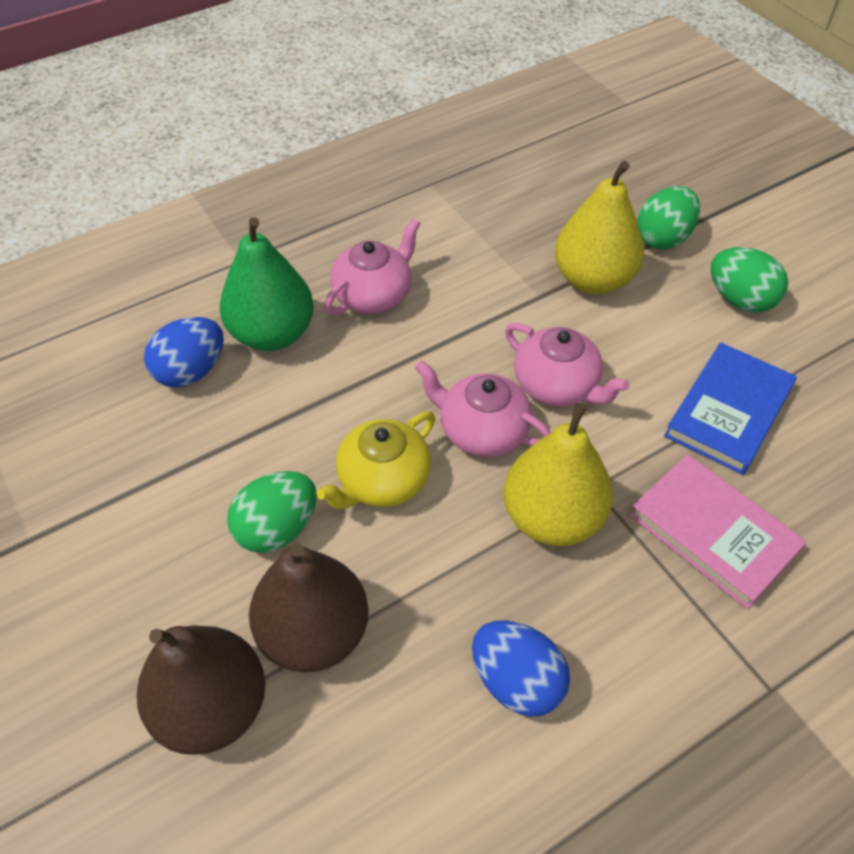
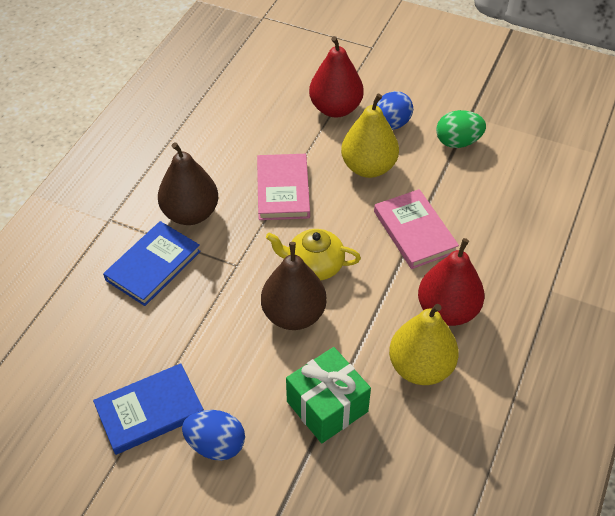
blue book: [664,342,797,475] = 1 -> [93,363,204,455] [103,221,201,306] = 2
green egg: [227,471,317,553] [637,186,700,250] [711,247,788,312] = 3 -> [436,110,486,148] = 1
green gift: none = 0 -> [286,347,371,443] = 1
green pear: [220,217,314,351] = 1 -> none = 0
pink book: [630,454,807,609] = 1 -> [257,154,310,220] [374,189,459,269] = 2
pink teapot: [324,218,420,315] [415,360,550,457] [505,323,630,406] = 3 -> none = 0
red pear: none = 0 -> [309,36,364,117] [418,238,484,326] = 2

